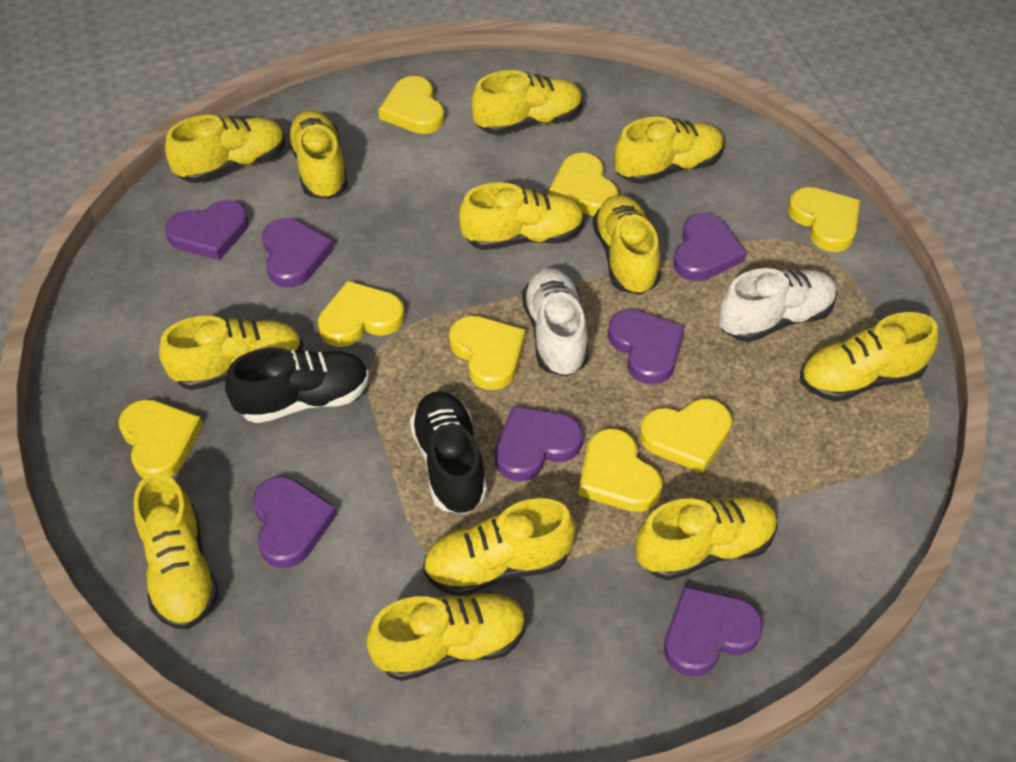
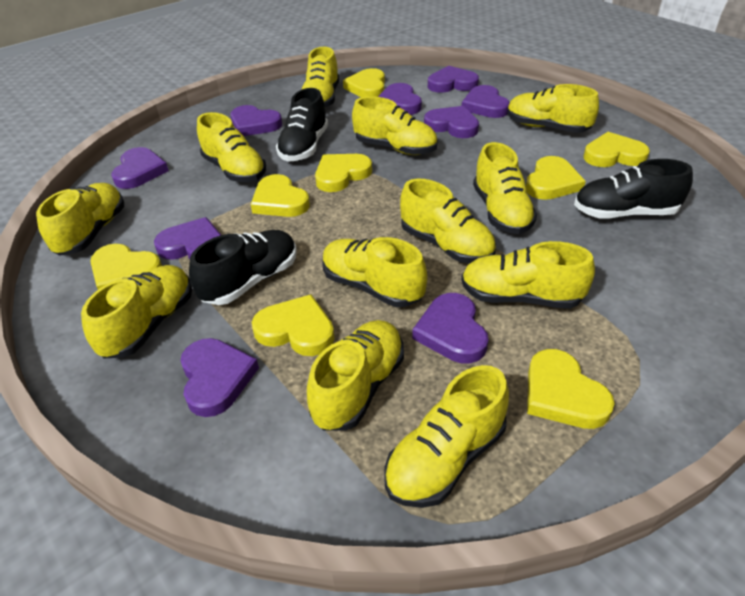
black shoe: [225,348,369,423] [410,392,487,514] = 2 -> [189,230,297,305] [276,88,328,161] [574,159,693,219] = 3
purple heart: [165,200,249,260] [252,476,337,568] [262,218,334,288] [495,406,583,481] [608,309,685,385] [664,586,763,676] [673,213,747,281] = 7 -> [111,147,169,189] [154,217,221,260] [180,338,259,417] [231,105,282,136] [378,83,422,115] [412,293,488,363] [424,106,479,138] [428,66,479,93] [462,85,510,118] = 9
white shoe: [522,268,589,377] [718,268,837,342] = 2 -> none = 0

